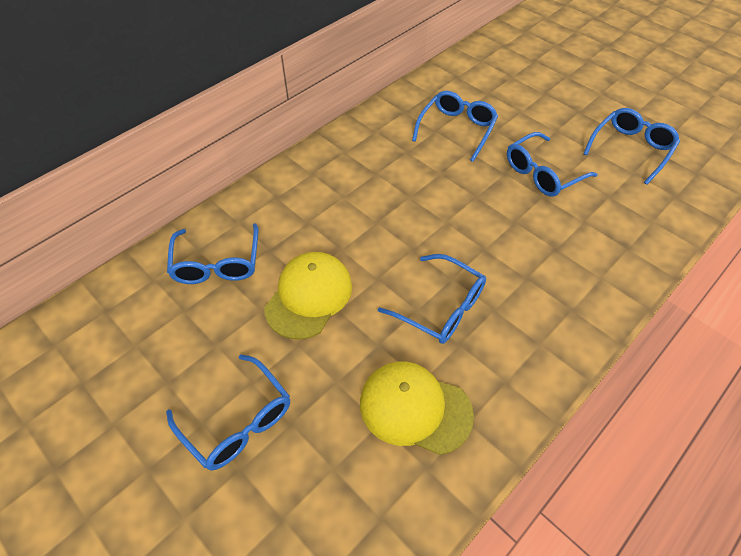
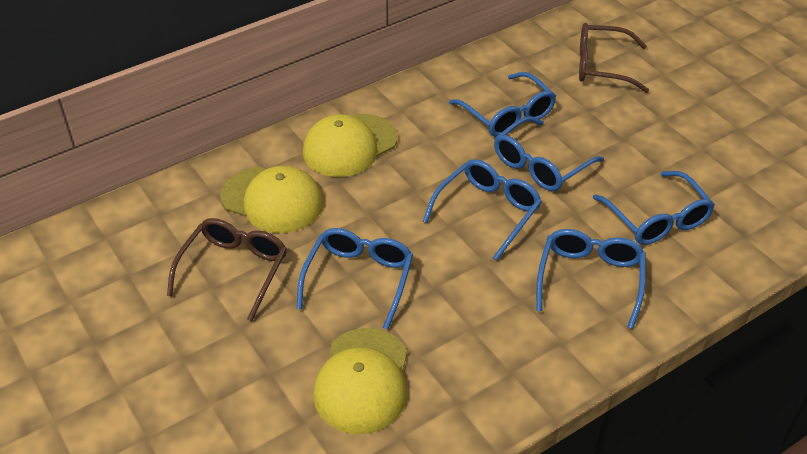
brown glasses: none = 0 -> [167,218,287,321] [579,23,649,93] = 2
yellow cap: [264,252,352,339] [360,361,474,455] = 2 -> [220,165,323,233] [303,114,397,177] [313,328,407,434] = 3

